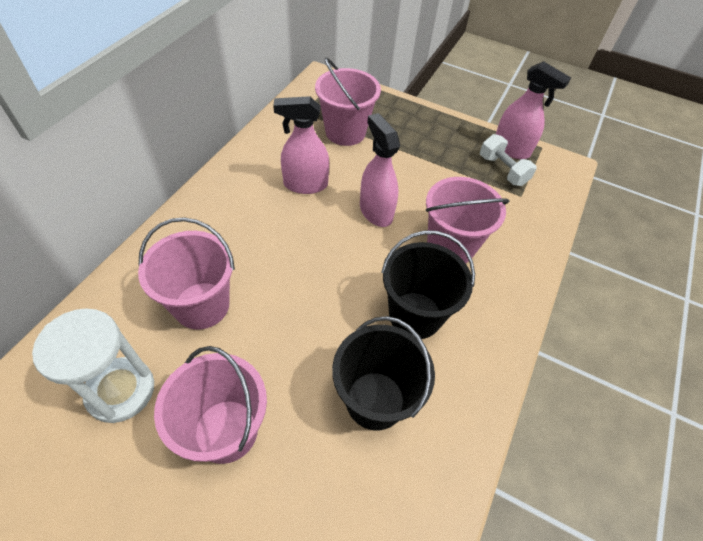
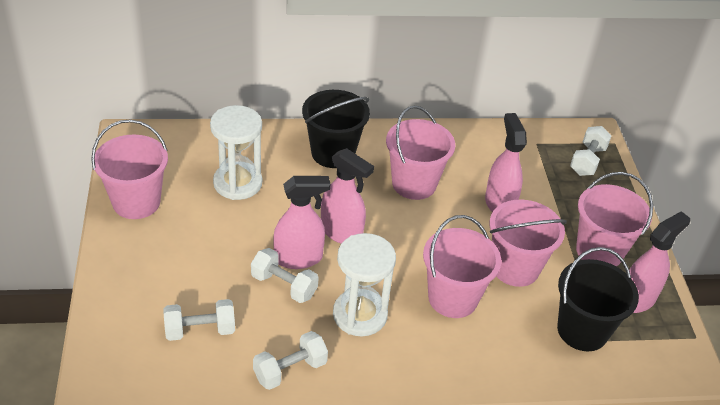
pink bucket: [138,217,235,330] [154,346,267,464] [315,58,381,146] [426,177,510,263] = 4 -> [91,120,168,219] [386,105,455,200] [423,215,501,318] [489,200,567,287] [576,172,653,267] = 5
pink spray bottle: [273,96,329,194] [360,113,400,227] [496,61,571,159] = 3 -> [273,176,330,269] [321,148,374,244] [485,113,527,212] [629,211,690,313] = 4
white dumbbell: [480,134,536,186] = 1 -> [164,299,235,341] [251,248,319,303] [253,331,328,390] [570,126,612,176] = 4
white hourglass: [32,308,154,423] = 1 -> [210,105,262,200] [333,233,396,336] = 2

